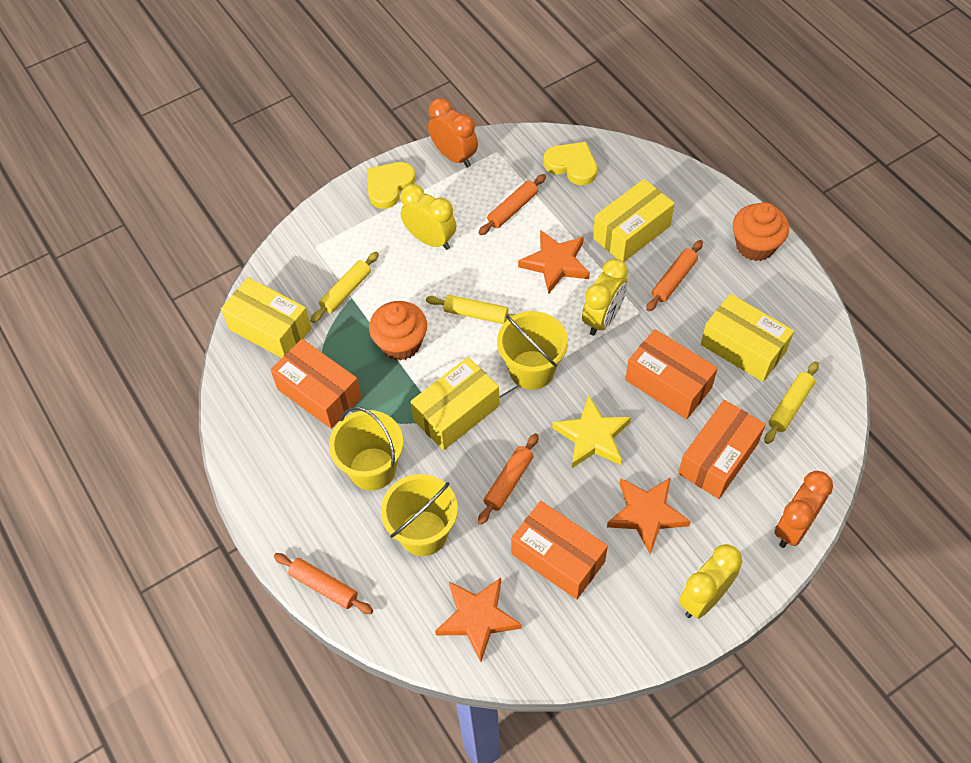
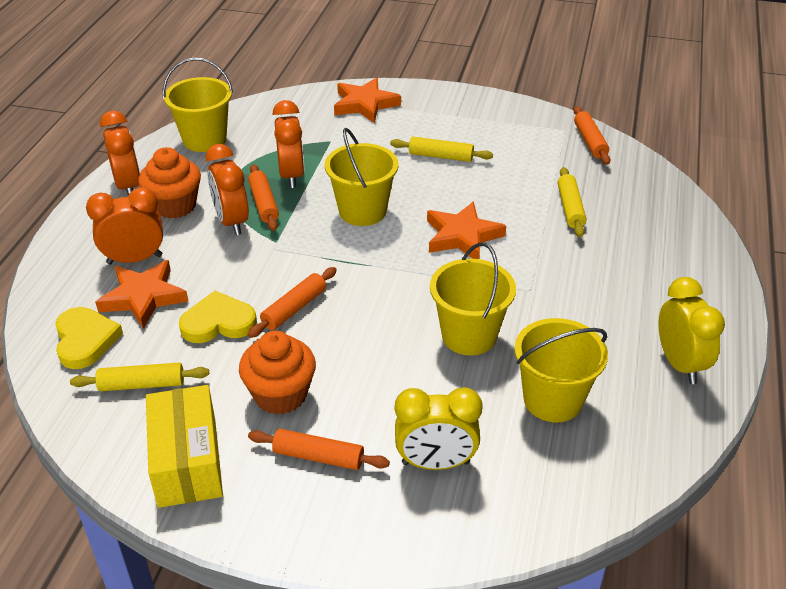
orange box: [270,339,362,429] [511,501,608,599] [625,329,718,419] [678,400,766,499] = 4 -> none = 0
orange clock: [428,98,478,168] [775,471,833,548] = 2 -> [86,187,163,264] [100,111,140,196] [205,144,249,235] [273,100,304,188] = 4
yellow box: [221,277,312,358] [410,357,500,450] [593,179,675,262] [701,294,794,382] = 4 -> [146,385,223,508] = 1
yellow bucket: [329,407,403,491] [381,474,458,556] [497,311,568,390] = 3 -> [163,58,233,152] [325,128,399,226] [430,242,516,356] [514,318,608,422] = 4
yellow clock: [400,184,456,250] [582,259,628,336] [679,544,742,618] = 3 -> [394,387,483,470] [658,277,725,384] = 2
yellow star: [552,396,631,468] = 1 -> none = 0

